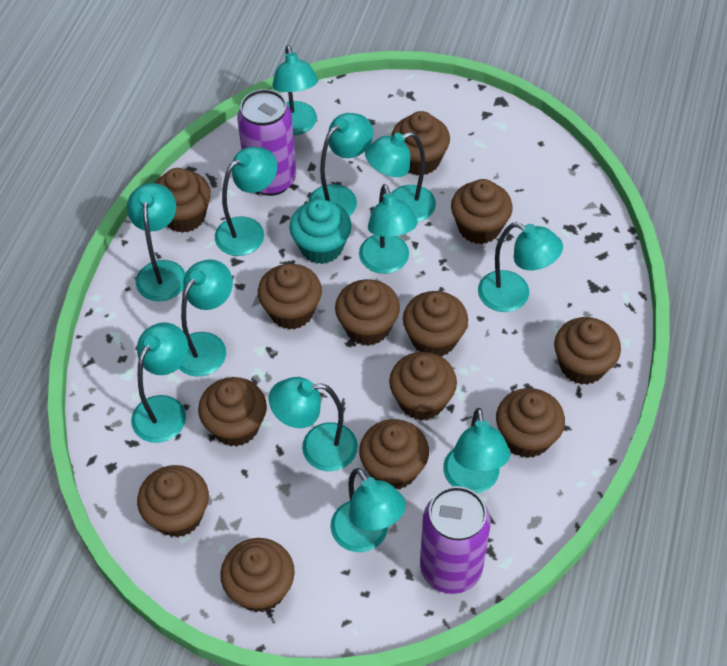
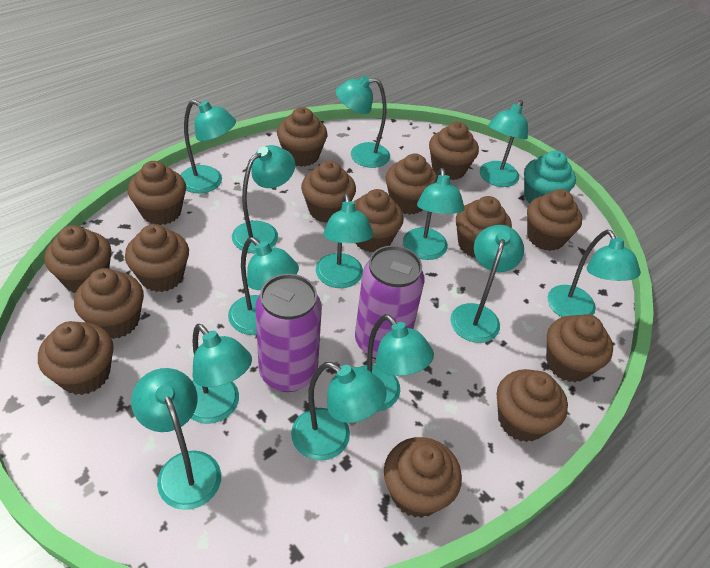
brown cupcake: [137,465,209,538] [155,168,211,233] [198,377,267,447] [220,538,295,613] [258,264,322,330] [335,279,400,346] [359,419,429,490] [389,352,457,421] [391,111,450,176] [403,291,468,357] [451,179,513,244] [496,388,565,458] [554,317,621,385] = 13 -> [38,321,114,395] [44,225,111,293] [74,268,144,339] [125,224,189,292] [128,161,186,225] [277,107,327,167] [301,161,356,223] [354,189,404,252] [384,437,462,518] [385,154,437,215] [429,122,479,180] [456,196,512,258] [497,369,568,442] [527,189,582,251] [546,314,613,382] = 15
turquoise lamp: [127,183,186,301] [131,322,188,443] [179,259,233,377] [215,147,277,256] [269,377,358,471] [272,45,318,135] [308,113,373,217] [330,468,406,552] [359,184,418,274] [365,132,436,222] [443,408,510,493] [478,222,563,312] = 12 -> [131,368,221,510] [180,100,236,193] [191,324,252,424] [228,237,299,335] [232,145,295,253] [291,362,387,461] [316,194,374,288] [336,76,390,168] [360,314,434,412] [403,168,465,260] [450,225,524,343] [480,100,528,187] [548,230,641,317] = 13

